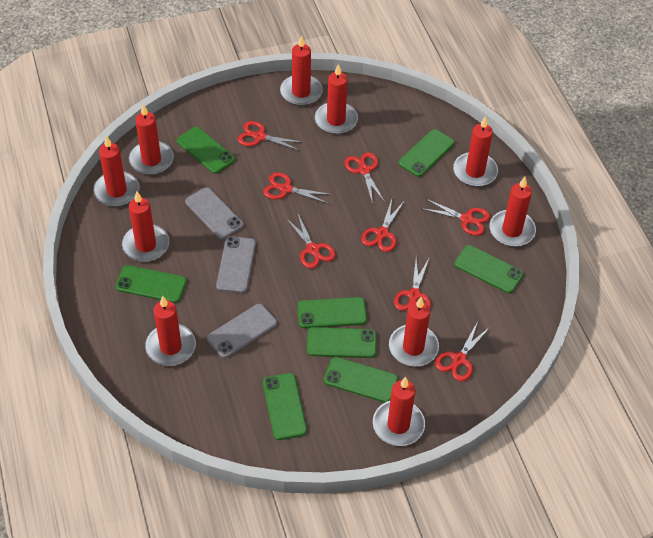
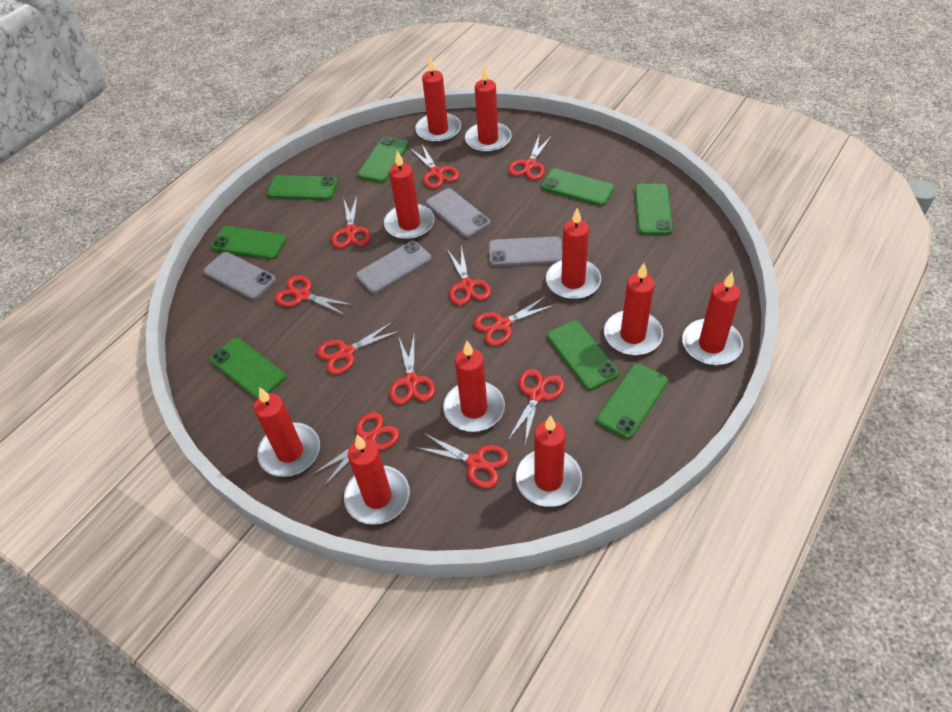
grey phone: [185,187,244,240] [207,304,277,358] [216,236,256,293] = 3 -> [203,252,276,300] [356,241,432,294] [426,188,491,238] [489,236,563,266] = 4
red scissors: [237,121,304,151] [263,172,332,203] [286,214,336,268] [344,152,385,204] [361,199,404,252] [394,258,431,311] [421,199,490,236] [435,322,490,381] = 8 -> [275,275,353,316] [312,412,400,486] [317,321,400,375] [331,196,370,248] [389,336,435,405] [411,144,460,189] [414,432,509,488] [447,246,491,305] [474,296,555,346] [508,133,552,180] [508,369,565,444] = 11

